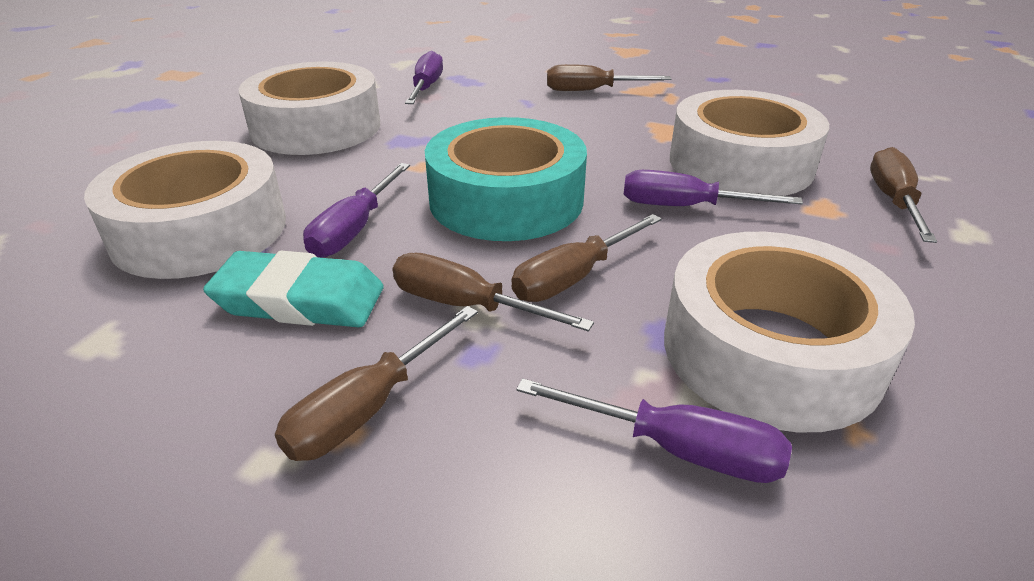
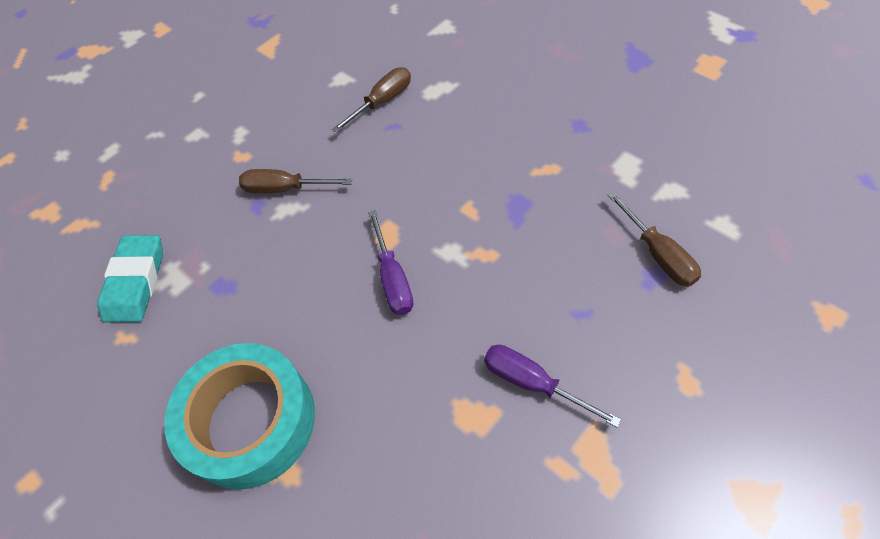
brown screwdriver: [275,306,478,461] [393,253,594,332] [512,214,662,302] [547,64,671,91] [870,147,937,243] = 5 -> [239,169,352,194] [331,67,411,133] [607,191,701,287] = 3
purple screwdriver: [303,163,410,258] [405,51,443,104] [516,378,792,483] [624,170,803,206] = 4 -> [368,210,413,315] [484,345,621,428] = 2
white tape: [84,141,286,279] [239,62,380,155] [664,232,915,432] [670,90,829,196] = 4 -> none = 0

